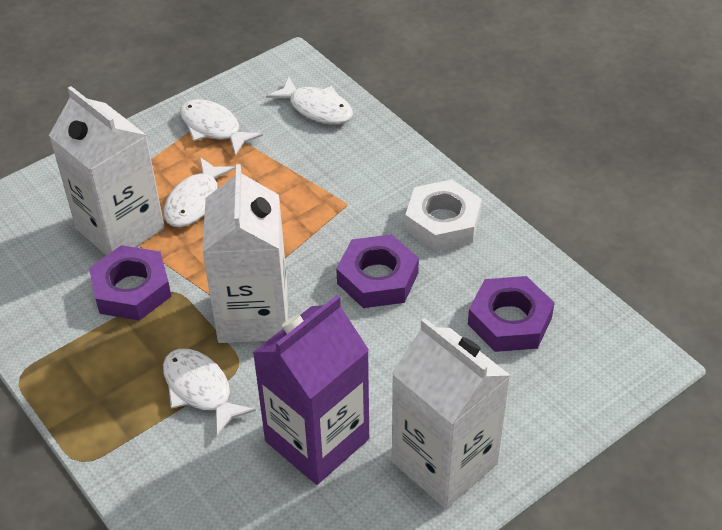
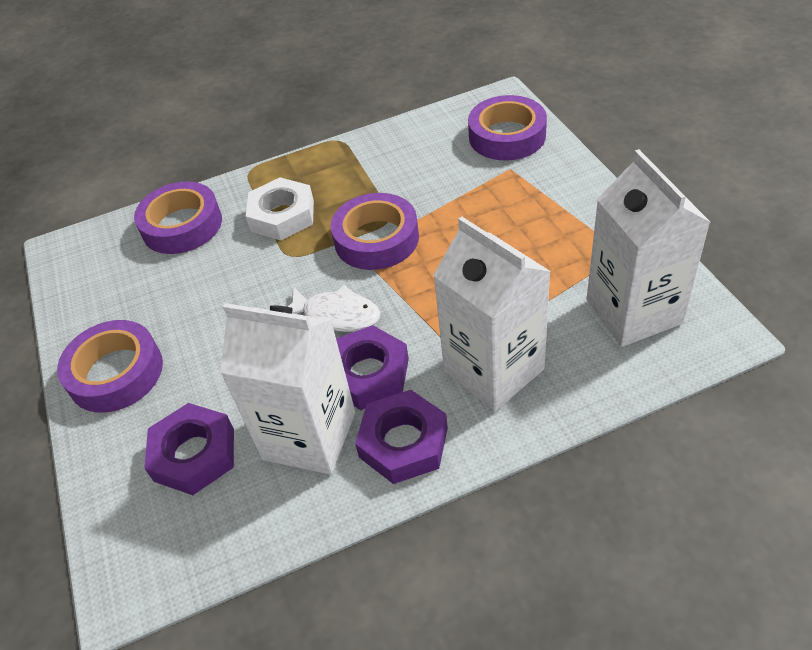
purple carton: [252,295,369,485] = 1 -> none = 0
purple tape: none = 0 -> [57,320,163,413] [134,181,222,254] [331,193,419,270] [468,95,547,160] = 4
white fish: [163,157,236,227] [163,349,256,437] [180,99,263,156] [266,77,353,124] = 4 -> [288,285,380,332] = 1

